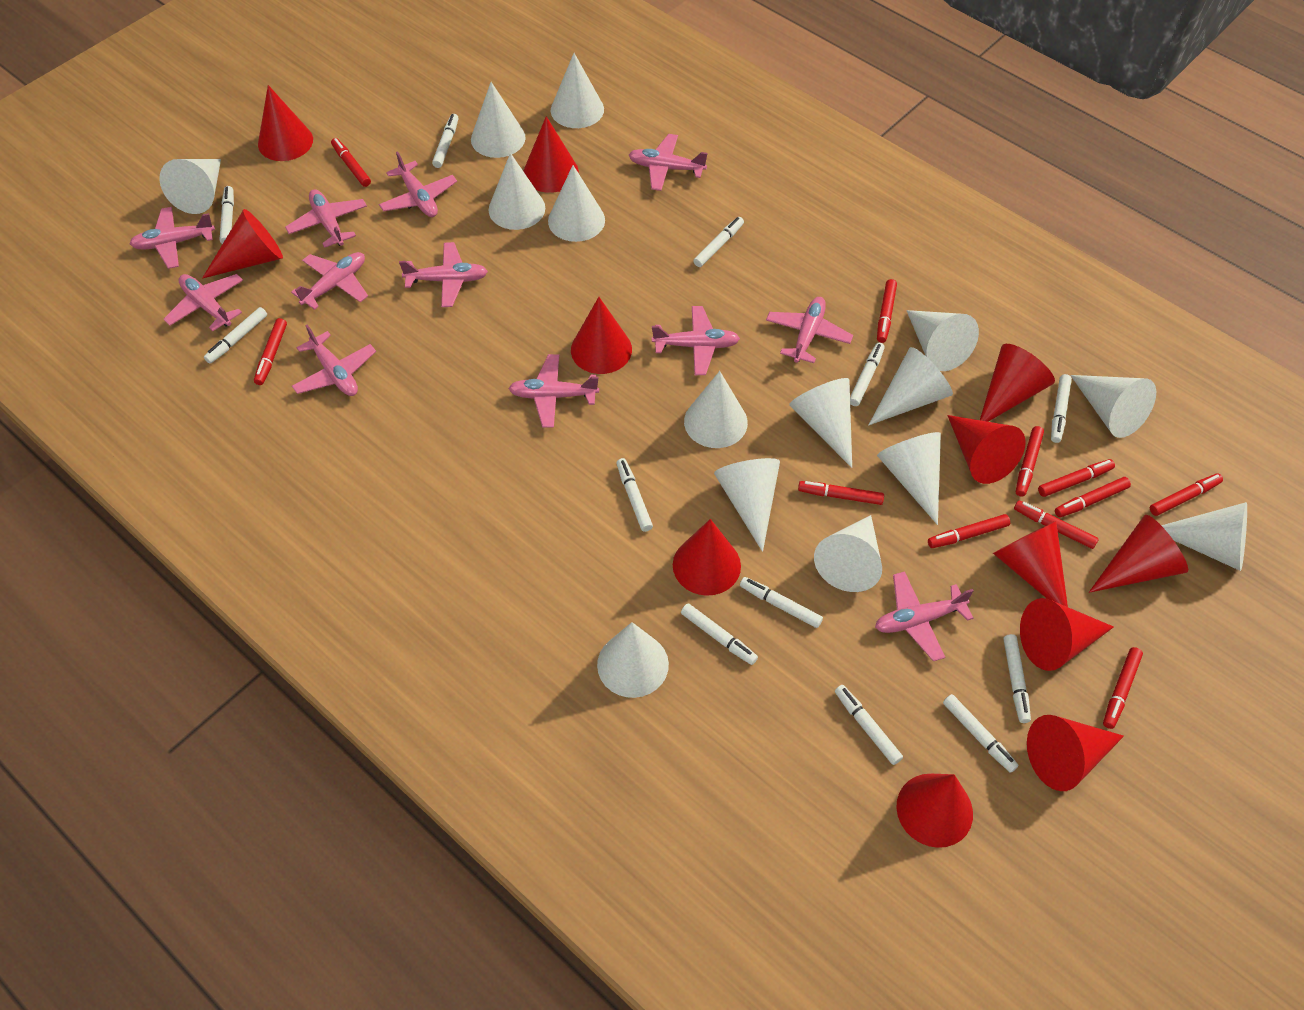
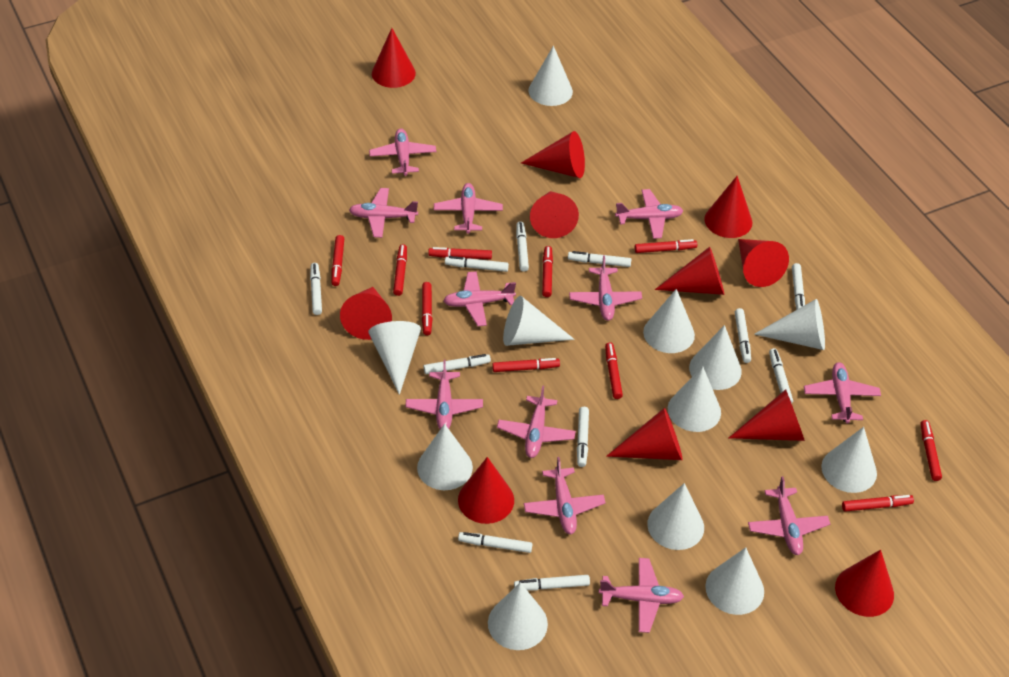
red cone: [202,209,283,279] [258,85,313,161] [523,116,579,193] [571,297,632,374] [673,519,741,596] [896,774,973,848] [947,415,1025,484] [980,344,1055,422] [993,521,1068,607] [1020,598,1114,671] [1027,715,1124,791] [1089,515,1188,593] = 12 -> [340,287,392,340] [372,28,416,88] [458,457,514,524] [521,131,585,178] [530,191,579,238] [606,408,683,460] [655,247,724,295] [704,176,752,238] [729,389,805,441] [738,239,789,287] [835,549,894,617] = 11
red marker: [254,318,287,385] [331,138,371,187] [798,481,884,505] [877,279,897,343] [928,514,1010,548] [1014,500,1099,549] [1016,426,1044,497] [1038,459,1115,497] [1055,477,1131,517] [1103,647,1143,729] [1150,473,1223,516] = 11 -> [331,235,344,286] [393,244,407,296] [422,282,433,335] [428,247,492,260] [492,358,560,372] [542,246,553,297] [605,342,623,399] [635,239,697,253] [842,495,914,512] [921,420,942,481] = 10
white cone: [159,159,221,214] [471,82,526,158] [489,153,545,230] [548,165,605,242] [551,53,604,128] [597,622,669,698] [684,371,748,448] [714,458,780,552] [789,378,852,468] [814,515,882,592] [869,347,953,425] [877,432,941,525] [906,310,979,371] [1070,375,1156,438] [1161,502,1247,571] = 15 -> [368,321,421,395] [417,424,473,490] [488,582,548,650] [503,296,575,346] [528,46,573,106] [643,289,695,353] [647,483,704,550] [668,367,721,432] [689,325,742,390] [705,547,764,615] [754,299,825,350] [821,427,877,493] = 12
white marker: [204,307,267,364] [220,186,234,244] [432,114,458,168] [616,458,653,532] [681,603,758,665] [693,217,744,267] [740,577,823,628] [835,685,903,765] [850,343,885,406] [943,694,1019,773] [1003,634,1031,723] [1051,374,1072,443] = 12 -> [310,263,322,315] [423,354,491,374] [445,256,509,272] [458,532,532,553] [514,575,590,590] [516,221,529,272] [568,251,631,267] [577,407,589,467] [735,308,751,363] [769,348,793,404] [792,263,805,310] = 11

